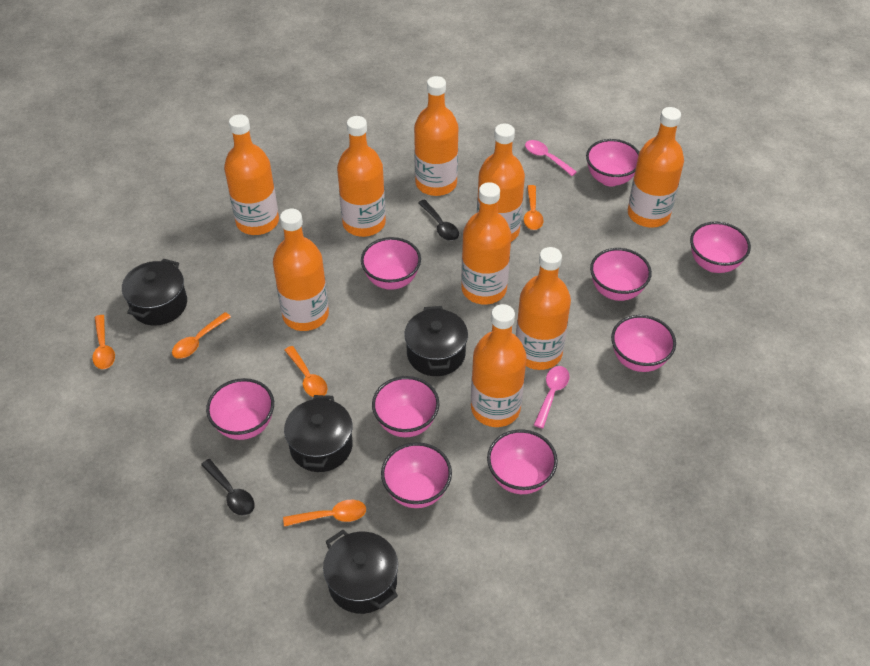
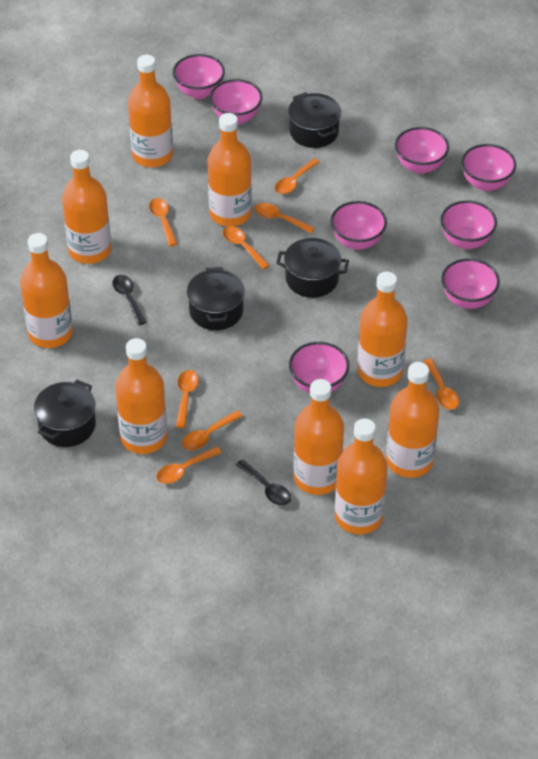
orange spoon: [92,315,115,369] [172,312,231,359] [283,500,366,527] [285,346,328,397] [524,185,544,230] = 5 -> [149,198,177,246] [156,446,222,484] [176,370,199,428] [182,411,242,450] [223,226,270,270] [255,203,315,233] [275,159,320,194] [424,358,459,410] = 8
pink bowl: [206,378,274,440] [361,237,421,290] [372,376,440,437] [381,442,452,508] [487,429,558,494] [586,139,639,187] [590,248,652,301] [611,315,676,372] [690,222,751,273] = 9 -> [173,54,225,99] [210,79,263,125] [289,342,349,393] [330,201,387,250] [395,127,449,174] [440,201,497,249] [441,258,500,309] [461,144,516,191] = 8
pink spoon: [525,140,577,176] [534,366,569,429] = 2 -> none = 0

